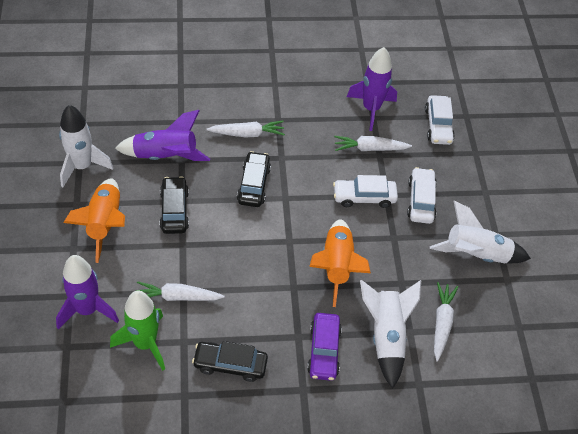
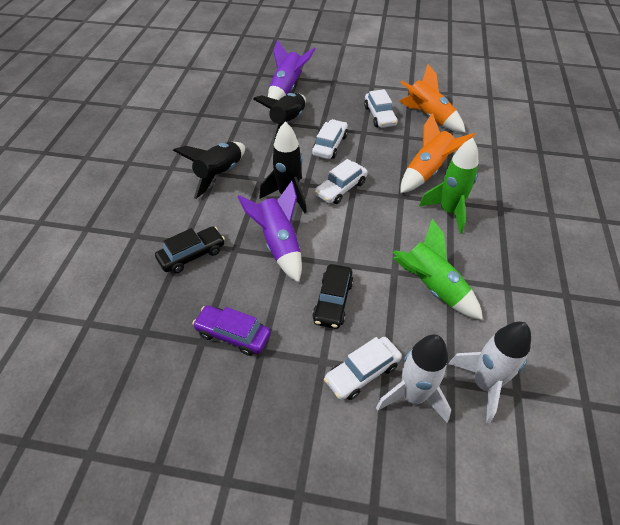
black car: [159,176,189,234] [192,341,268,382] [237,151,271,207] = 3 -> [155,226,225,273] [312,264,354,329] = 2
black rocket: none = 0 -> [173,142,245,199] [253,93,306,143] [260,122,307,213] = 3
green rocket: [110,291,165,371] = 1 -> [393,219,483,320] [419,138,478,234] = 2
purple rocket: [56,255,119,329] [115,110,210,161] [347,47,397,131] = 3 -> [237,181,302,283] [268,39,316,100] = 2
white car: [333,175,398,208] [407,167,437,224] [425,95,455,145] = 3 -> [312,119,348,159] [315,159,368,204] [324,337,402,400] [364,89,397,128] = 4
white carrot: [136,281,224,301] [207,121,285,137] [334,136,412,151] [434,282,458,361] = 4 -> none = 0
white rocket: [59,105,113,187] [360,280,421,389] [430,201,531,263] = 3 -> [376,334,451,422] [449,322,531,423] = 2

